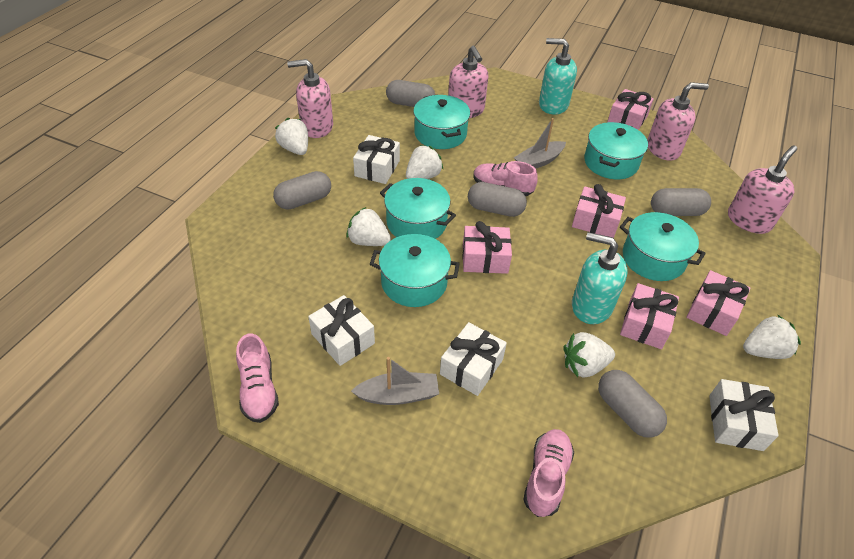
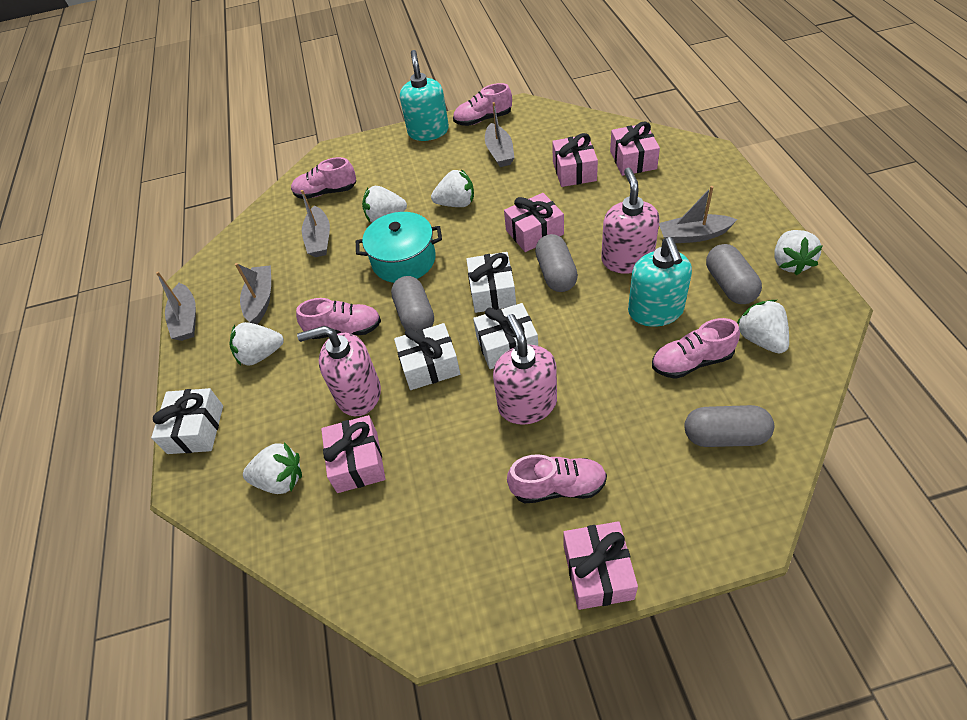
grey boat: [351,357,439,405] [514,118,566,169] = 2 -> [156,272,196,341] [235,263,271,324] [301,190,330,257] [485,102,514,167] [659,186,738,243] = 5
grey capsule: [273,171,331,210] [386,80,435,107] [468,182,527,217] [598,370,667,438] [651,188,711,216] = 5 -> [391,276,434,331] [535,234,578,292] [685,405,774,447] [706,244,762,304] = 4
pink shoe: [236,334,279,423] [473,161,538,196] [523,429,574,517] = 3 -> [291,157,356,199] [296,298,381,339] [453,83,512,126] [507,454,607,503] [652,318,740,379] = 5
pink soap dispenser: [287,59,333,138] [448,46,488,118] [647,82,709,161] [728,145,797,234] = 4 -> [297,326,381,416] [493,314,557,425] [601,168,660,274] = 3
turquoise pot: [370,234,460,307] [380,178,456,239] [413,95,470,149] [584,122,648,179] [620,212,706,281] = 5 -> [356,212,442,283] = 1
white strawberry: [275,118,308,155] [346,207,391,246] [406,145,443,179] [563,332,615,377] [743,314,801,359] = 5 -> [230,322,284,366] [243,442,302,494] [362,186,407,222] [431,169,474,207] [737,300,789,354] [775,230,823,275] = 6

